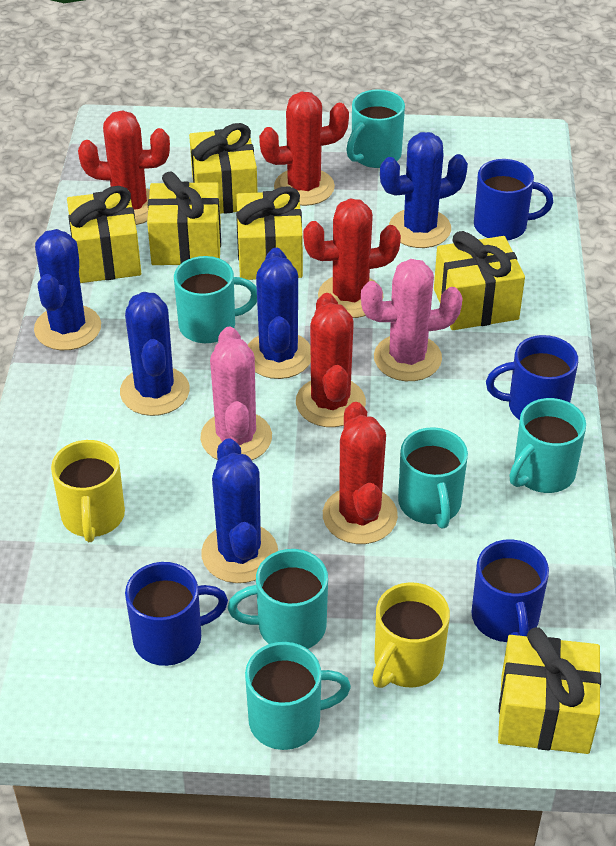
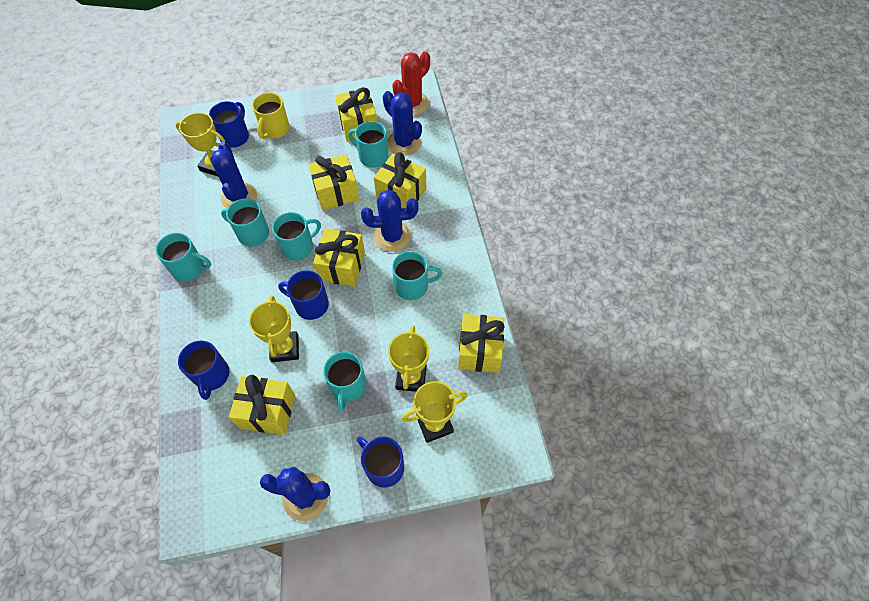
blue cactus: [34,229,101,350] [120,292,190,416] [201,438,278,583] [248,248,311,379] [380,132,468,248] = 5 -> [210,142,257,208] [260,467,331,521] [361,190,418,252] [383,91,422,156] = 4
pink cactus: [200,327,272,460] [361,259,463,381] = 2 -> none = 0
red cactus: [78,110,170,225] [259,92,349,206] [296,293,366,427] [303,198,401,318] [323,402,398,544] = 5 -> [392,52,430,116] = 1
yellow mug: [51,440,125,542] [372,582,450,688] = 2 -> [252,93,290,139] = 1
yellow trophy: none = 0 -> [175,112,225,176] [249,296,299,362] [388,325,429,392] [402,381,467,443] = 4

